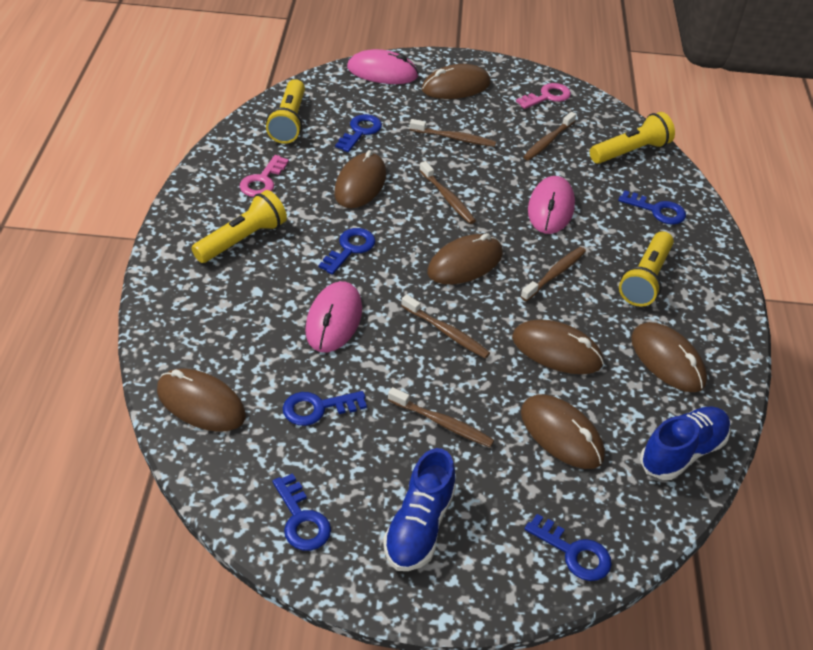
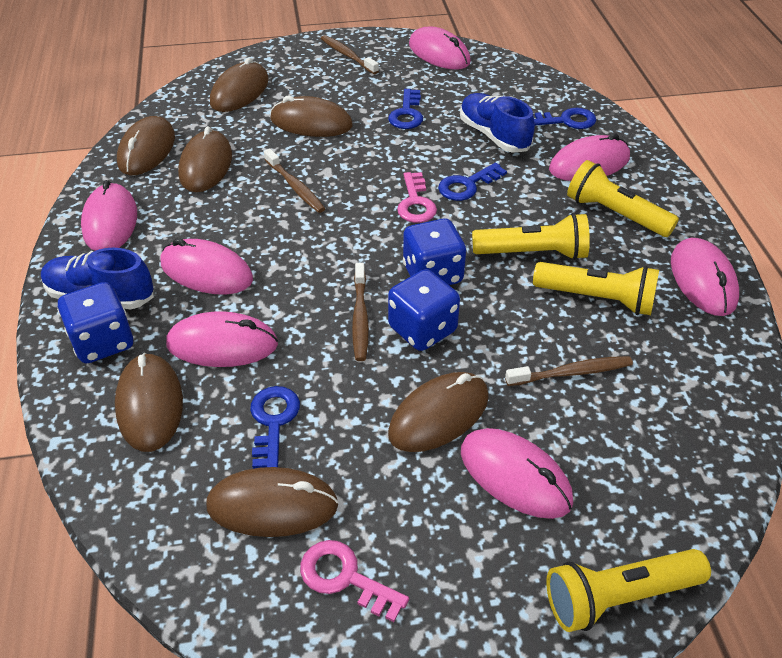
blue dice: none = 0 -> [57,282,133,363] [388,269,460,351] [403,219,466,285] = 3
blue key: [272,473,331,551] [283,391,367,426] [319,228,375,275] [335,114,382,152] [524,514,612,581] [618,190,686,225] = 6 -> [250,386,300,469] [388,89,423,129] [438,163,507,201] [534,108,596,129] = 4
brown toothbrush: [388,387,494,447] [401,295,490,359] [409,119,496,147] [419,161,476,224] [520,247,586,301] [523,112,576,161] = 6 -> [264,149,325,213] [321,35,379,74] [352,263,369,361] [505,356,633,386] = 4
pink mouse: [305,281,362,352] [347,49,419,84] [528,176,575,234] = 3 -> [81,180,137,251] [161,238,253,295] [166,311,278,367] [409,27,471,70] [461,428,573,519] [549,133,630,181] [671,238,739,316] = 7

